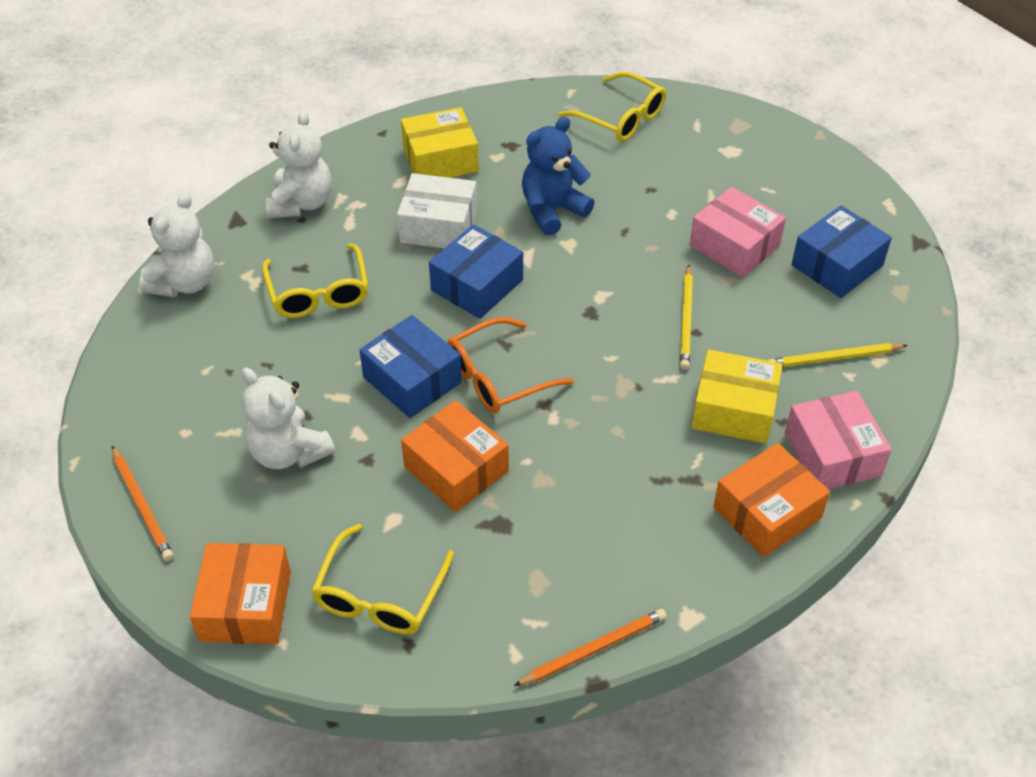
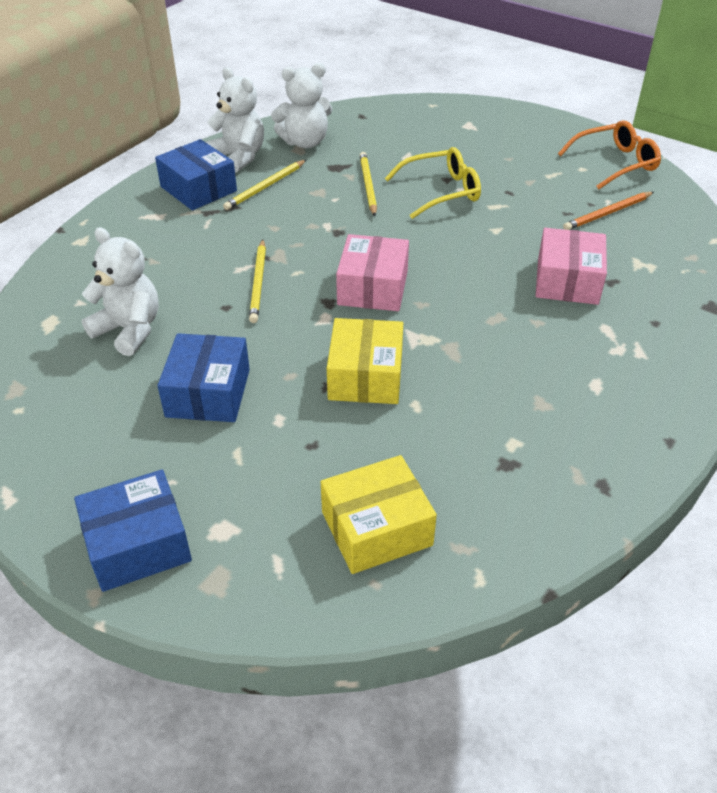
blue teddy bear: [522,117,595,235] = 1 -> none = 0
orange box: [190,543,291,644] [401,400,509,512] [713,443,830,557] = 3 -> none = 0
orange pencil: [112,446,174,561] [514,609,667,686] = 2 -> [563,192,654,230] = 1
white box: [397,173,477,248] = 1 -> none = 0
yellow glasses: [262,244,368,318] [311,524,454,635] [558,72,666,142] = 3 -> [385,147,481,219] = 1
yellow pencil: [680,265,693,370] [768,343,908,367] = 2 -> [223,160,306,210] [249,239,266,323] [360,152,377,216] = 3

